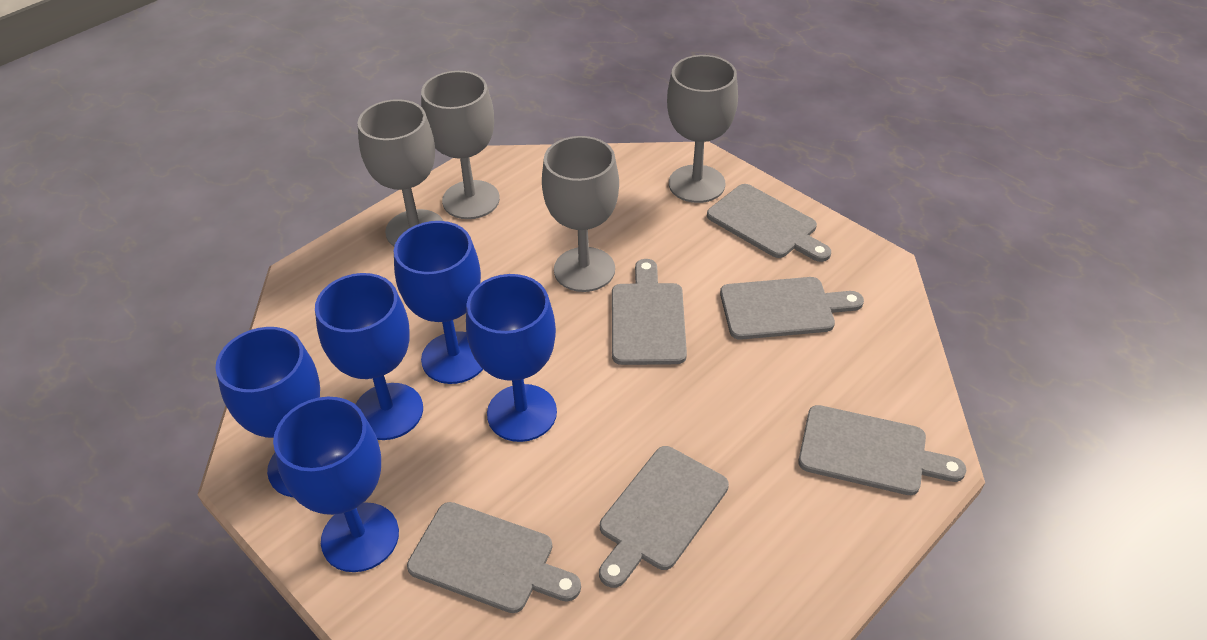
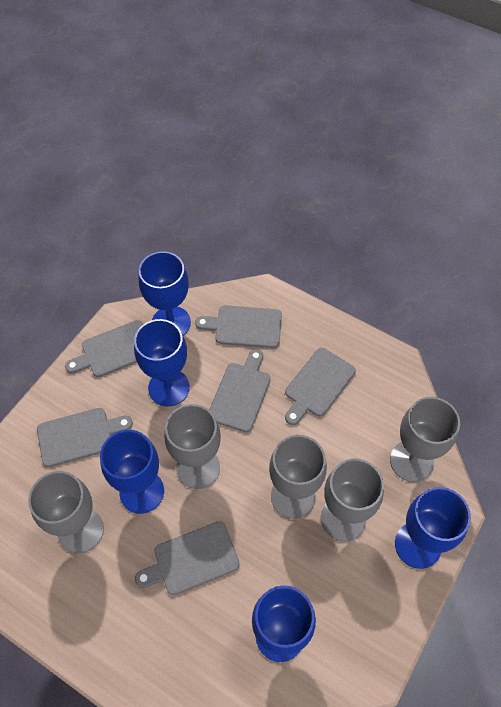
grey goblet: [357,99,443,246] [421,71,500,219] [542,136,619,292] [667,55,738,203] = 4 -> [28,471,104,553] [164,404,221,489] [269,435,327,519] [321,459,384,541] [390,397,460,482] = 5

